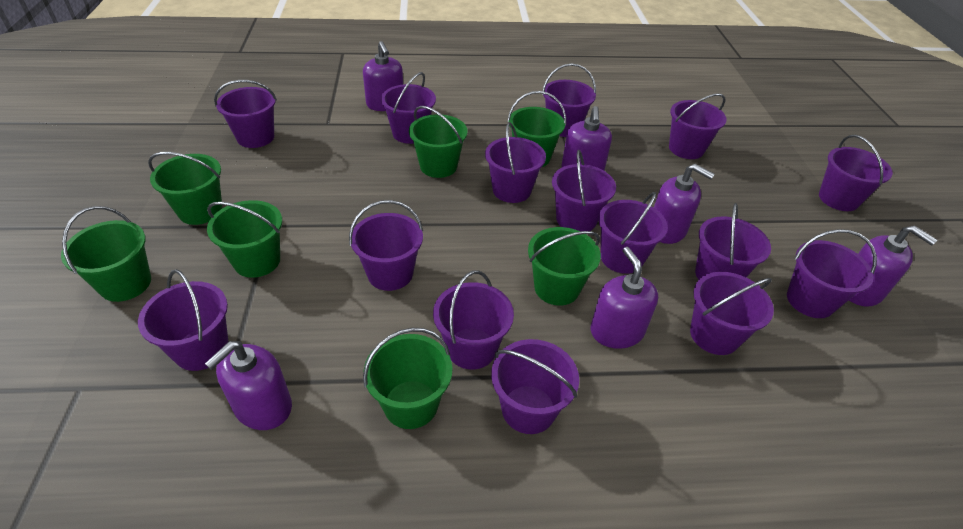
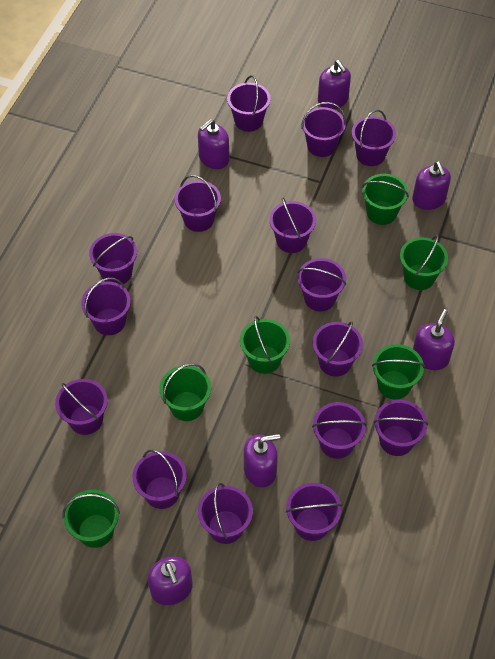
green bucket: [61,206,151,302] [148,152,222,225] [207,200,282,278] [363,328,453,429] [409,106,468,178] [507,91,566,167] [528,227,601,305] = 7 -> [62,490,120,548] [160,363,211,421] [240,316,290,374] [362,174,409,225] [372,344,425,400] [400,235,448,290] = 6

